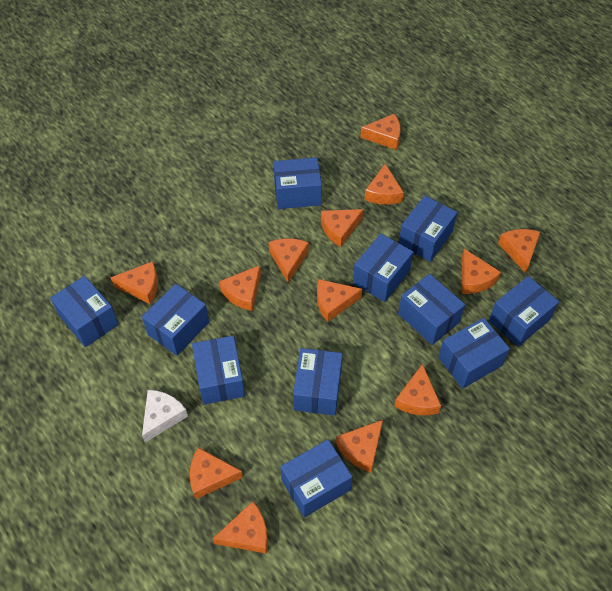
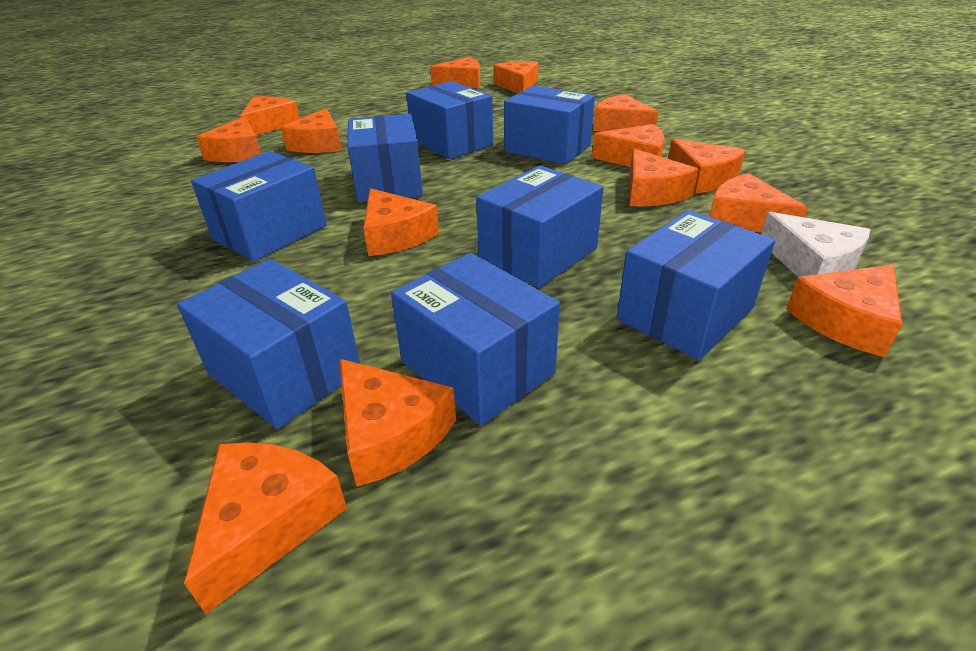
blue box: [50,276,119,347] [142,284,209,356] [192,336,245,405] [274,157,322,209] [280,440,352,517] [293,348,343,416] [353,233,413,302] [398,274,465,345] [399,196,457,262] [438,318,510,389] [489,276,559,347] = 11 -> [177,259,360,429] [191,151,327,261] [348,114,423,203] [391,253,560,426] [406,81,493,159] [476,166,604,288] [504,86,595,165] [617,210,775,360] = 8
orange cheese: [110,261,158,304] [190,448,243,499] [213,501,268,554] [219,265,261,311] [269,238,309,283] [317,279,362,322] [321,209,363,247] [336,420,383,472] [360,114,401,150] [364,164,404,205] [394,364,441,415] [462,249,501,294] [498,229,540,273] = 13 -> [184,442,347,614] [196,116,261,162] [240,96,300,135] [280,108,342,153] [339,359,456,487] [363,188,439,256] [430,57,480,88] [493,61,539,93] [592,124,665,167] [593,94,659,132] [629,149,698,207] [668,139,746,194] [709,173,808,233] [786,264,902,357] = 14

